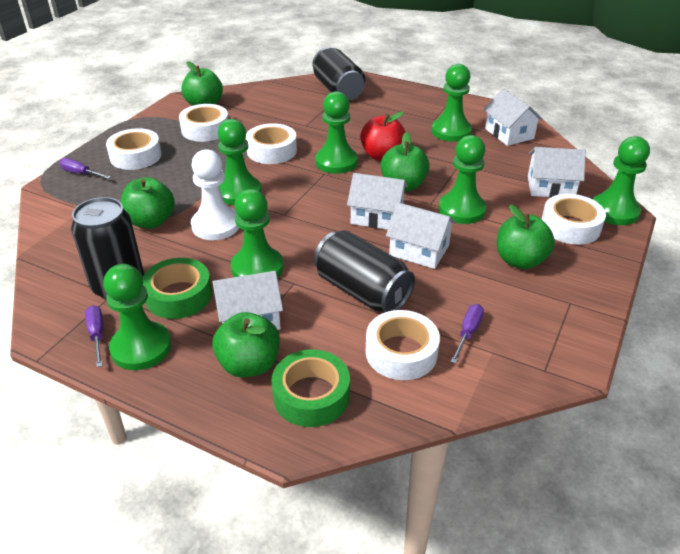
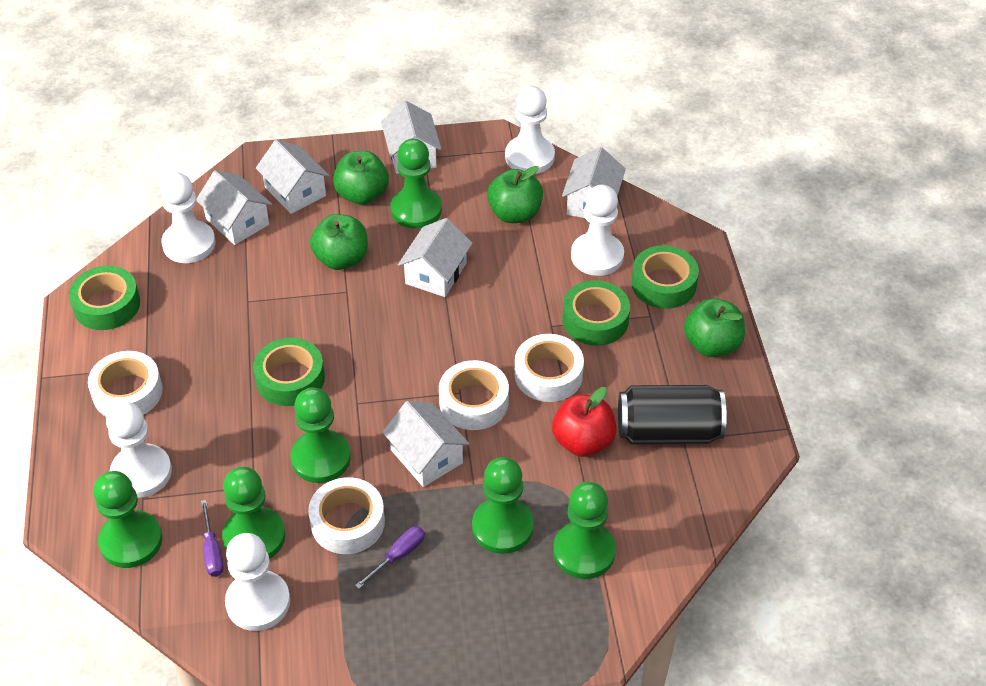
black can: [71,197,144,300] [312,47,365,101] [314,230,415,312] = 3 -> [618,385,727,444] = 1
green apple: [121,177,175,229] [181,61,223,106] [212,312,280,378] [380,132,430,191] [497,204,555,269] = 5 -> [310,214,368,270] [333,151,389,205] [487,166,543,223] [684,298,745,357] = 4
green pawn: [103,264,171,370] [218,119,261,205] [231,189,283,278] [315,91,358,174] [431,64,472,142] [438,135,486,224] [593,136,650,225] = 7 -> [93,471,163,568] [222,467,286,559] [291,387,351,483] [390,138,442,228] [472,457,534,554] [553,482,616,579] = 6
green tape: [142,258,212,319] [271,350,350,427] = 2 -> [69,266,140,330] [253,338,325,406] [562,280,630,346] [631,245,699,309] = 4
purple screwdriver: [59,158,111,179] [85,305,103,367] [451,304,484,364] = 3 -> [201,500,224,577] [355,526,425,589] = 2
white house: [212,271,283,330] [347,173,408,230] [386,202,456,269] [483,89,543,146] [528,147,586,198] = 5 -> [196,170,272,245] [256,140,330,214] [381,101,441,174] [382,401,469,487] [398,218,472,297] [562,147,626,218] = 6
white pawn: [191,149,239,240] = 1 -> [106,402,172,498] [160,172,215,263] [225,533,290,631] [505,86,555,174] [571,185,624,276] = 5
white tape: [106,128,162,170] [179,104,228,142] [246,123,297,164] [365,310,440,380] [541,194,606,245] = 5 -> [88,351,163,416] [308,477,385,554] [439,360,509,430] [515,334,584,402] = 4

